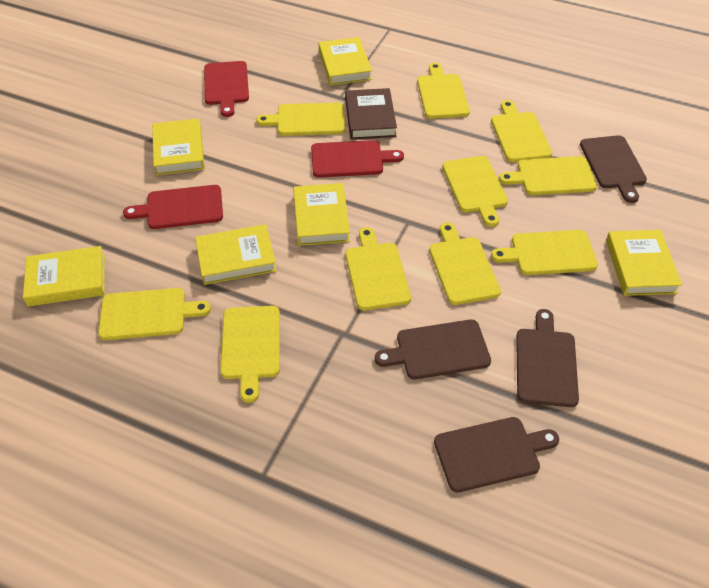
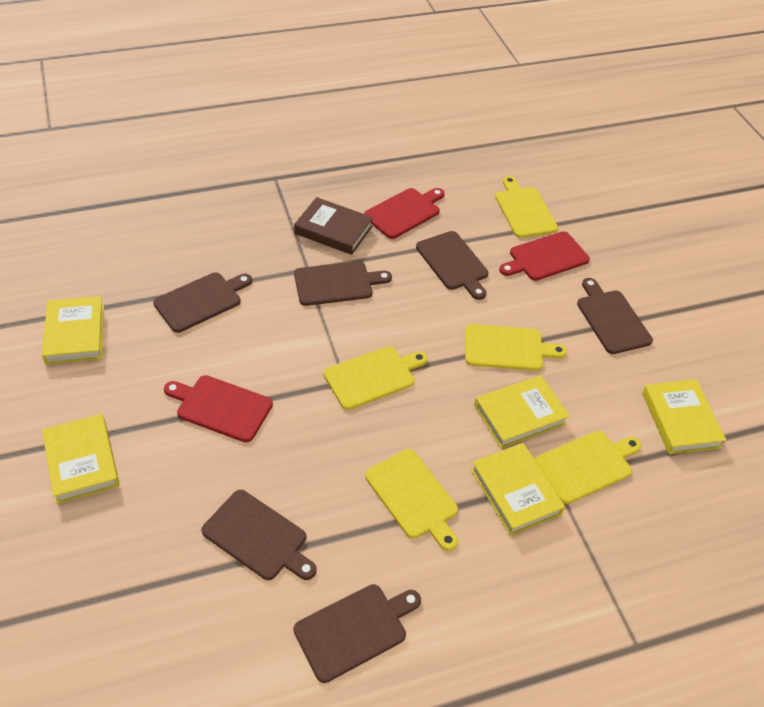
brown cutting board: [375,319,491,379] [434,417,559,493] [516,309,579,407] [580,135,647,203] = 4 -> [153,272,252,333] [201,490,317,580] [293,584,421,683] [294,261,392,306] [416,231,489,300] [577,278,653,354] = 6
yellow book: [23,246,105,306] [152,118,205,175] [195,224,277,285] [293,183,350,246] [319,37,372,85] [606,230,682,296] = 6 -> [42,296,104,364] [42,414,119,504] [471,443,565,536] [474,375,570,448] [642,379,726,454] = 5
yellow cutting board: [98,288,211,340] [220,306,280,403] [256,103,345,136] [345,227,411,310] [417,63,470,119] [429,223,501,305] [442,156,508,227] [491,100,552,162] [491,230,598,275] [499,156,597,195] = 10 -> [324,346,428,410] [365,449,458,551] [465,324,567,371] [495,176,558,238] [535,431,641,504] = 5

